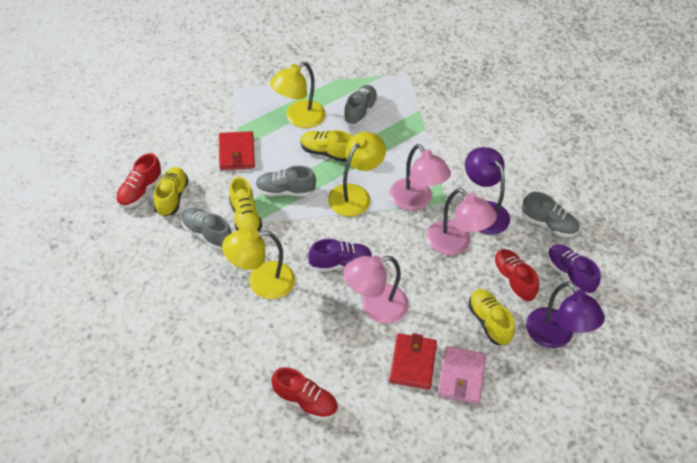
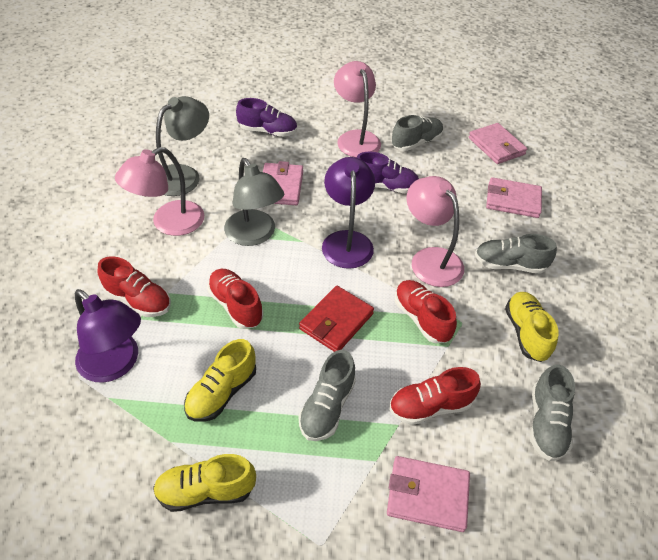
grey lamp: none = 0 -> [156,96,209,196] [224,158,284,246] = 2
pink wallet: [438,346,486,404] = 1 -> [263,161,303,205] [387,456,470,532] [469,123,527,164] [486,177,542,218] = 4
red shoe: [116,153,162,208] [271,367,338,420] [492,249,539,302] = 3 -> [97,256,171,317] [207,269,263,329] [389,367,481,425] [395,280,457,343] = 4
red wallet: [219,131,255,170] [389,333,437,390] = 2 -> [299,286,374,352] = 1
yellow lamp: [222,229,295,299] [270,62,326,128] [328,132,386,217] = 3 -> none = 0
yellow shoe: [154,167,188,216] [229,177,262,231] [300,130,352,162] [468,289,515,345] = 4 -> [153,454,256,512] [184,339,256,422] [505,292,559,362] = 3

